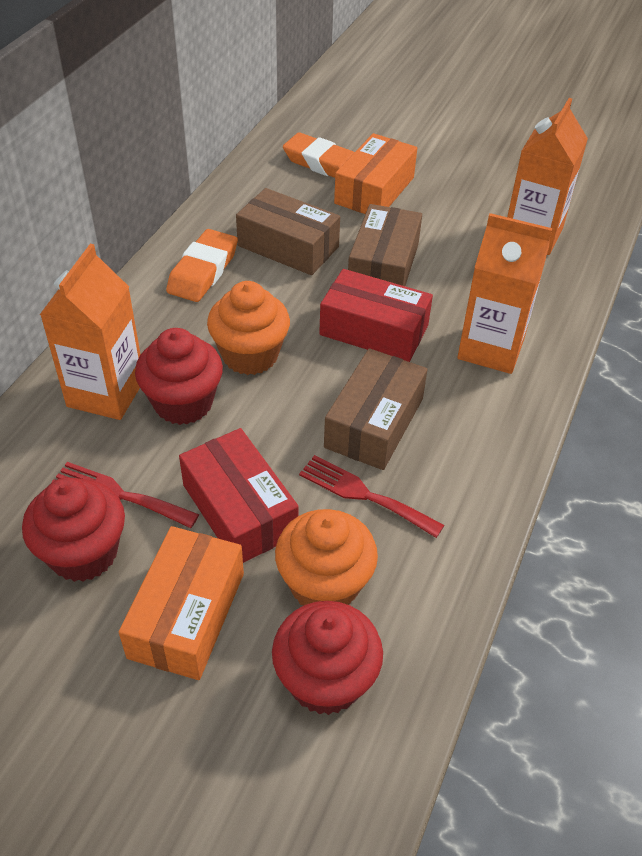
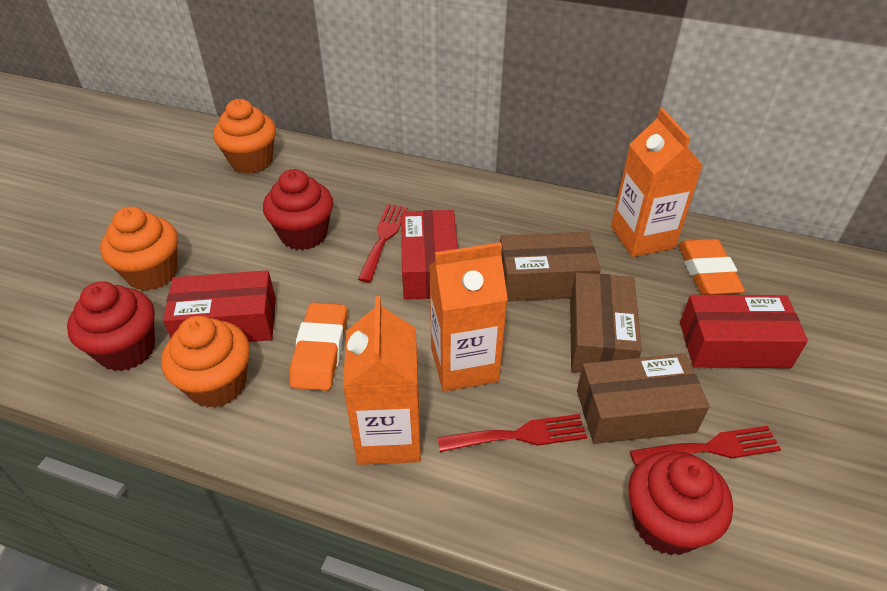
orange box: [119,526,244,680] [334,133,417,214] = 2 -> none = 0
orange cupcake: [207,281,290,375] [275,509,378,605] = 2 -> [100,207,178,291] [161,316,250,408] [213,99,276,174] = 3
red box: [179,428,299,563] [319,269,433,362] = 2 -> [163,270,276,342] [401,210,458,300] [680,295,808,368] = 3
red fork: [51,462,199,528] [299,455,444,538] = 2 -> [358,204,408,283] [437,414,587,452] [630,426,781,466] = 3

